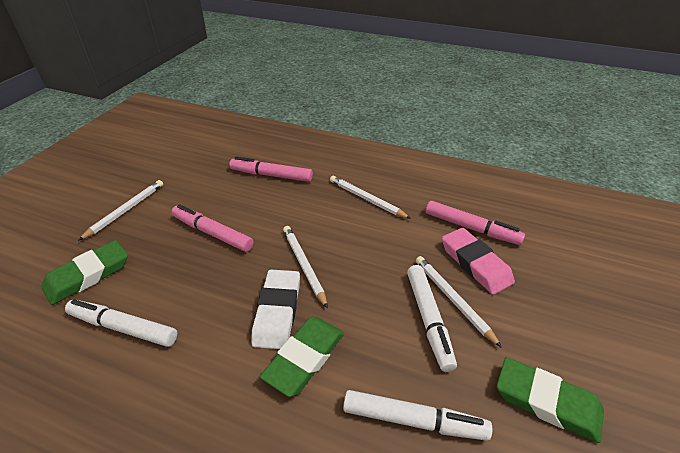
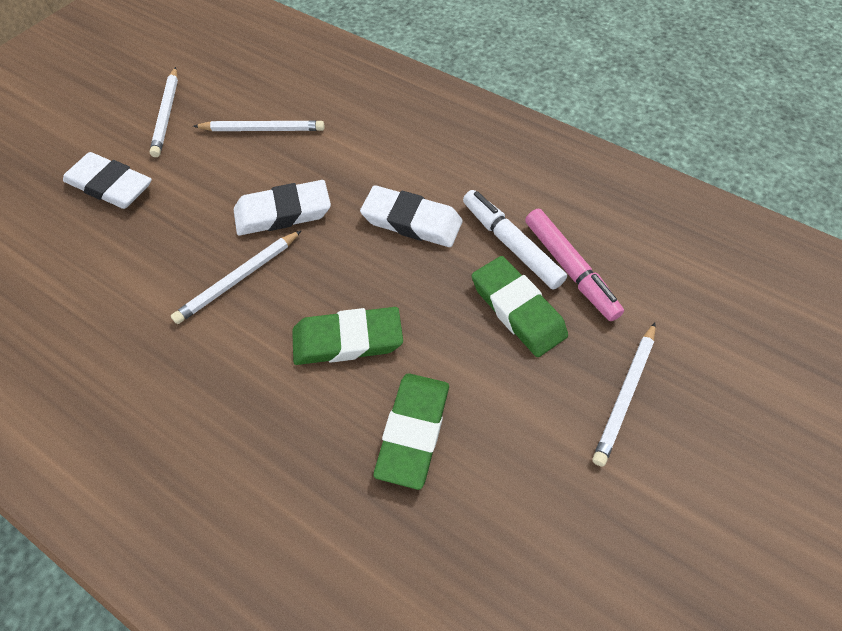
pink eraser: [442,228,515,295] = 1 -> none = 0
pink marker: [172,204,254,252] [229,156,313,182] [426,201,525,245] = 3 -> [525,209,624,321] = 1
white eraser: [251,270,300,349] = 1 -> [63,152,152,209] [234,180,331,236] [360,185,462,247] = 3
white marker: [65,299,177,347] [343,390,492,441] [407,265,457,372] = 3 -> [463,190,567,290] = 1

